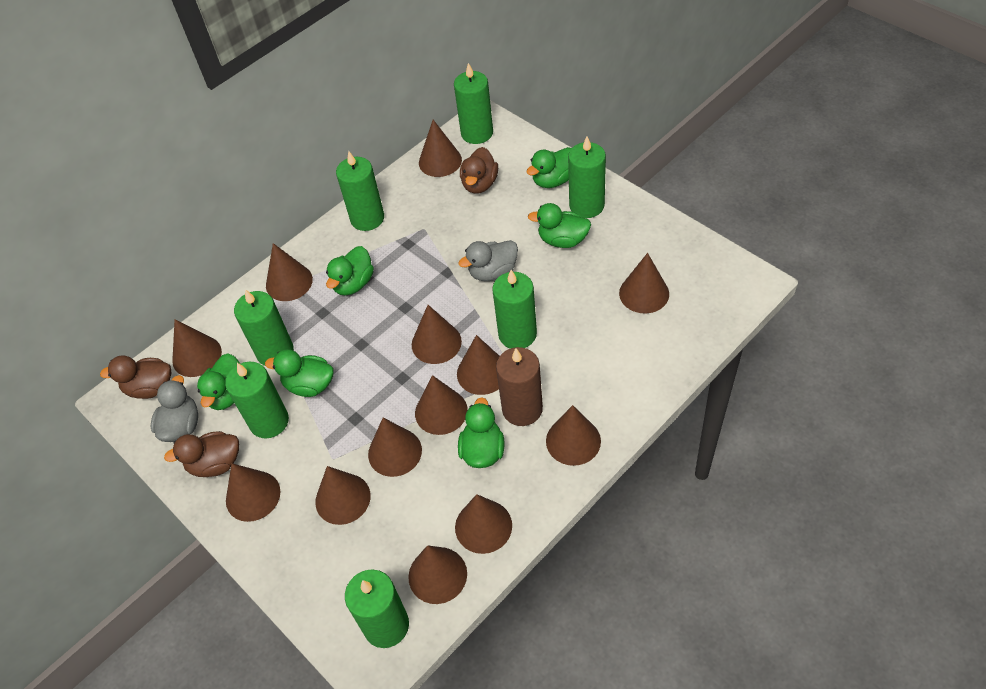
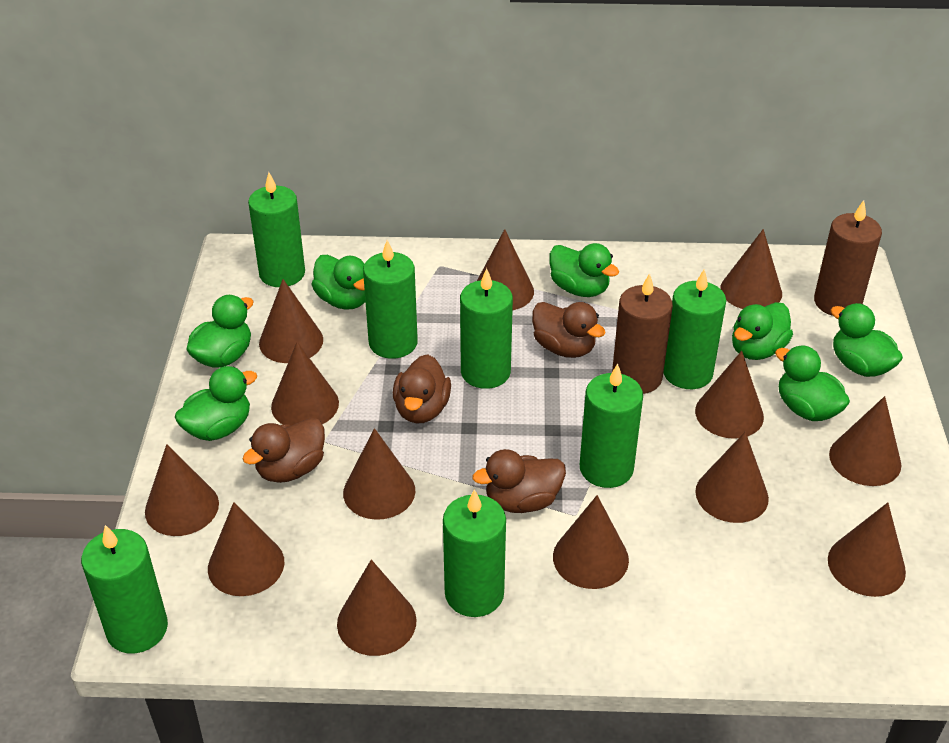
brown candle: [496,347,543,426] = 1 -> [612,273,673,394] [814,200,882,316] = 2
brown duck: [100,355,171,399] [164,431,239,477] [460,147,498,194] = 3 -> [242,418,325,483] [393,354,451,423] [472,449,566,513] [532,302,606,358] = 4
green duck: [197,353,240,410] [265,349,334,397] [326,246,374,295] [458,397,505,468] [526,147,572,188] [528,203,591,248] = 6 -> [175,366,257,441] [186,295,254,368] [311,255,365,310] [549,243,619,297] [732,302,793,360] [775,345,850,421] [831,303,903,377] = 7
grey duck: [151,375,198,442] [458,240,518,281] = 2 -> none = 0

